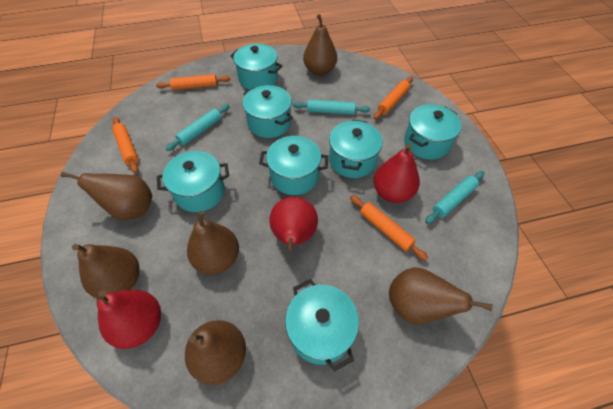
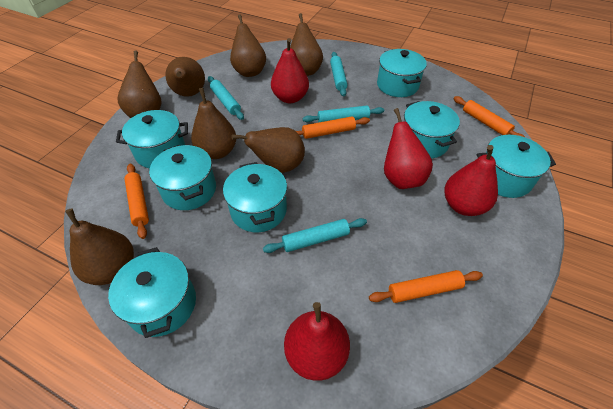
brown pear: [61,172,152,220] [72,244,140,299] [185,320,246,385] [187,211,239,274] [303,14,337,76] [389,267,493,324] = 6 -> [65,209,134,285] [118,50,162,118] [165,57,205,97] [191,88,236,159] [230,14,266,77] [231,127,305,173] [290,13,323,76] = 7
red pear: [97,290,161,349] [269,197,318,253] [374,143,420,203] = 3 -> [271,38,309,103] [284,302,350,381] [384,108,433,189] [444,145,498,216] = 4
turquoise rolling pin: [165,104,230,151] [293,100,370,115] [425,171,484,224] = 3 -> [208,76,244,120] [263,218,367,253] [303,106,384,122] [330,52,348,97] = 4

